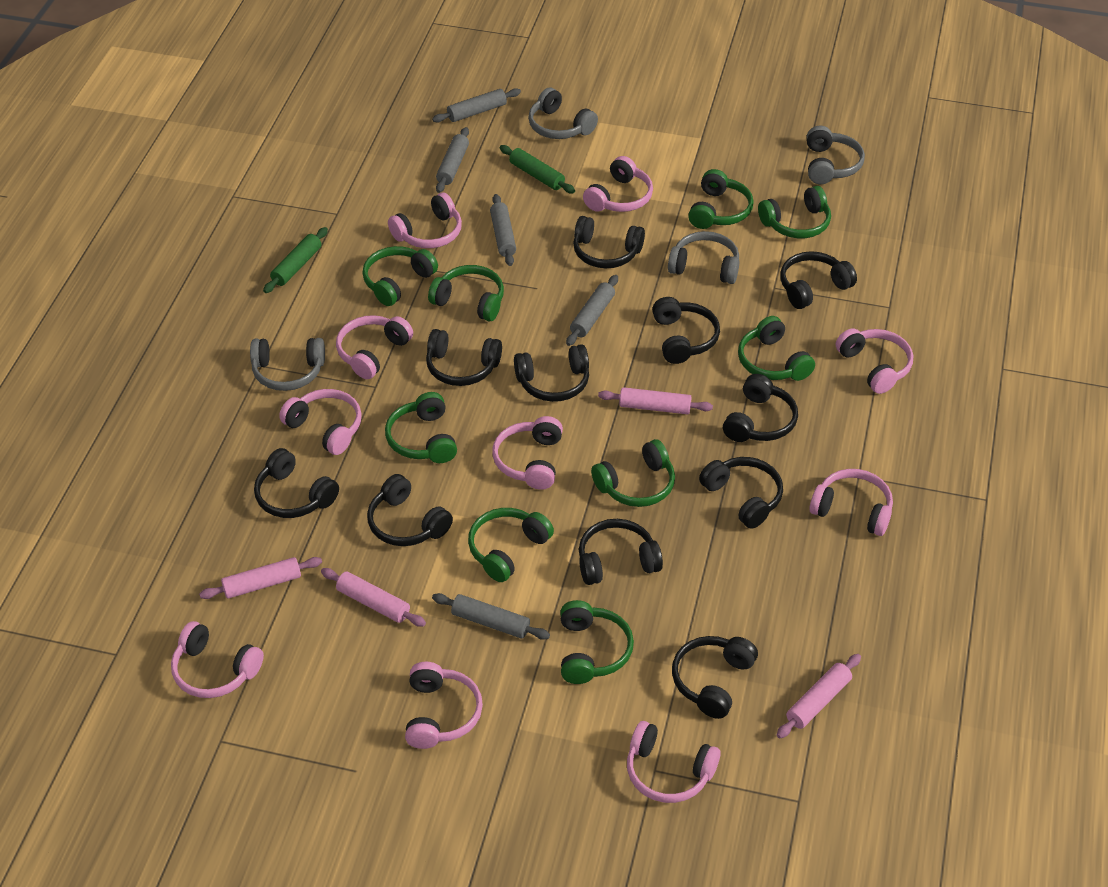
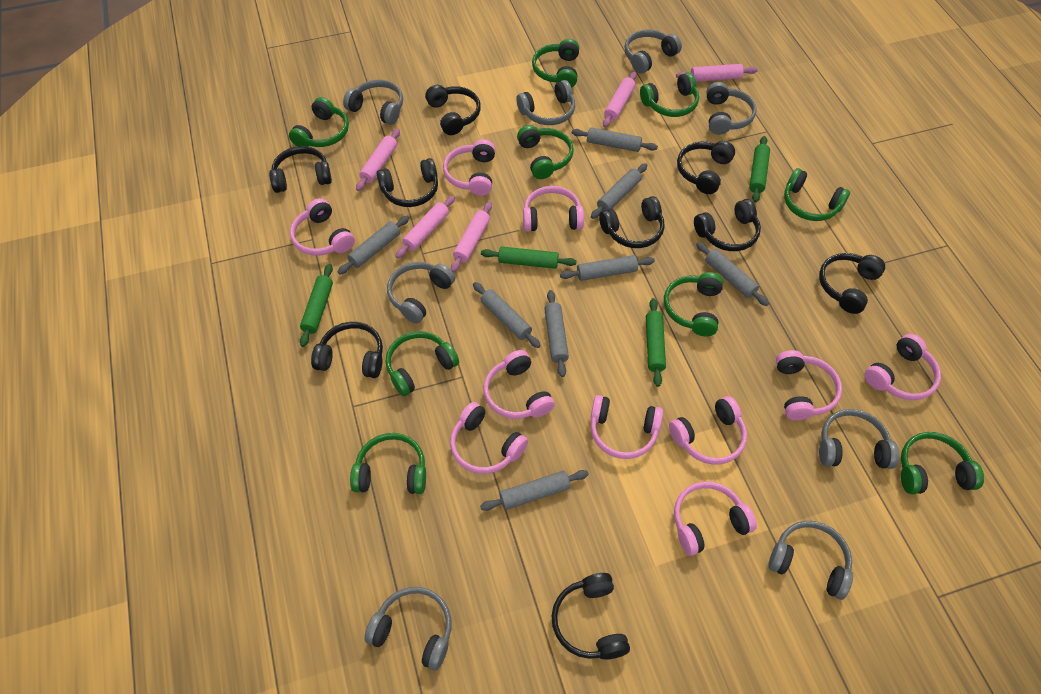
black headphones: [254,448,339,518] [367,474,453,546] [426,329,502,386] [514,344,589,402] [573,216,645,268] [579,519,663,585] [652,297,720,364] [672,636,758,719] [699,457,783,529] [723,374,798,442] [780,251,857,309] = 11 -> [269,146,332,193] [311,322,383,378] [377,158,438,207] [425,85,481,135] [552,573,630,660] [599,196,665,248] [677,141,735,194] [694,199,761,251] [819,253,885,314] = 9
green rolling pin: [263,227,328,293] [500,145,575,193] = 2 -> [300,264,333,347] [481,246,577,269] [646,298,666,387] [749,136,770,202] = 4
grey headphones: [250,338,325,391] [528,88,598,139] [668,231,739,284] [807,126,865,184] = 4 -> [343,80,403,125] [364,587,452,671] [387,262,455,323] [516,80,575,125] [624,30,682,74] [706,82,757,135] [768,521,853,600] [819,409,899,469] = 8
grey rolling pin: [432,88,521,123] [432,593,550,640] [436,127,469,193] [490,194,516,266] [566,275,618,346] = 5 -> [338,216,409,275] [473,282,541,348] [480,470,589,511] [544,290,569,377] [560,255,655,281] [572,127,658,152] [591,163,647,219] [696,242,769,306] = 8
pink rolling pin: [199,557,322,599] [321,568,426,627] [598,387,713,414] [777,654,861,738] = 4 -> [356,129,400,191] [396,195,455,258] [451,202,492,272] [603,72,637,127] [676,64,758,82] = 5

